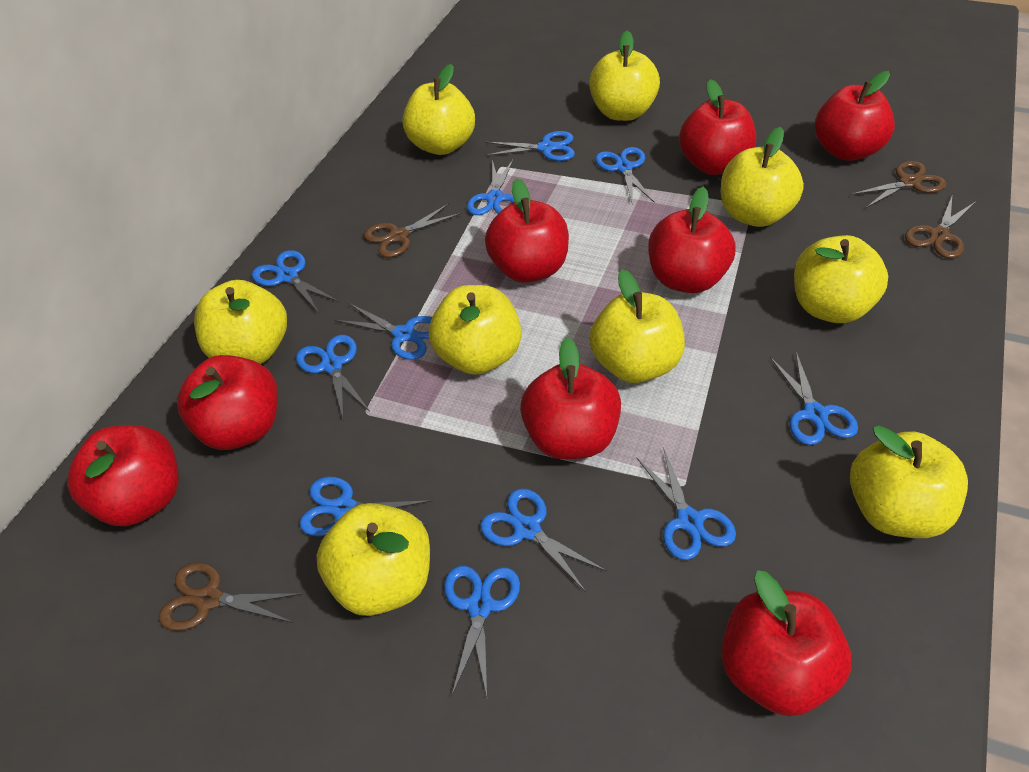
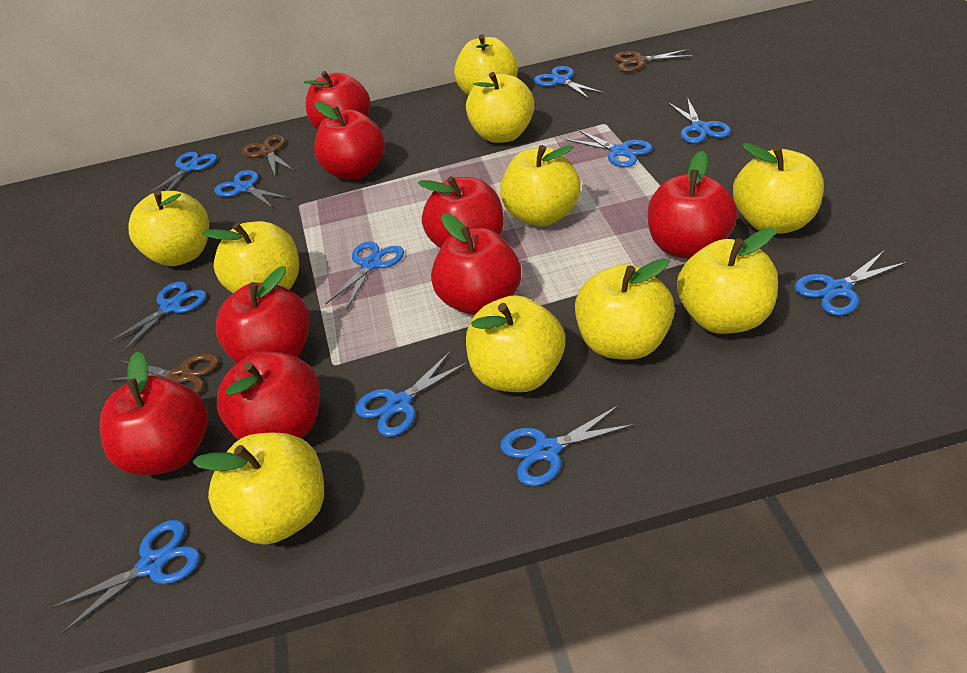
brown scissors: [159,562,303,631] [364,203,461,257] [850,161,947,208] [905,197,976,258] = 4 -> [107,353,219,395] [242,135,294,175] [614,49,694,72] = 3
yellow apple: [194,280,287,364] [316,503,430,616] [403,64,475,155] [429,285,522,375] [589,31,660,121] [590,269,685,383] [721,127,804,227] [794,235,888,323] [850,425,968,538] = 9 -> [129,190,209,266] [193,432,324,544] [202,221,299,293] [454,34,518,95] [466,72,535,143] [466,295,565,392] [500,145,581,226] [575,258,675,360] [677,228,778,334] [733,143,824,234] = 10

